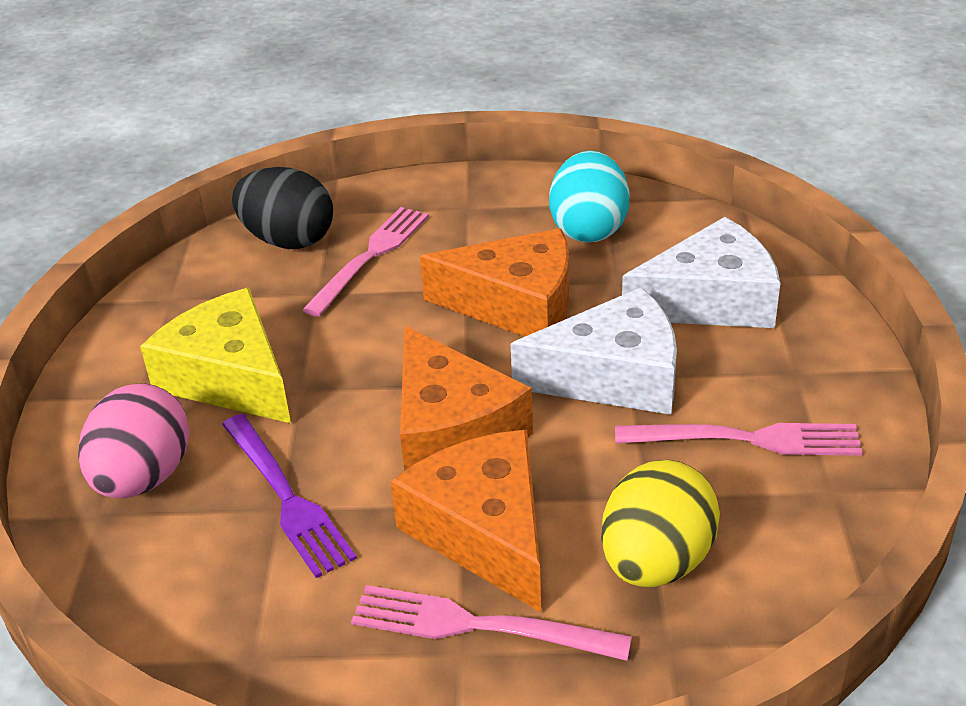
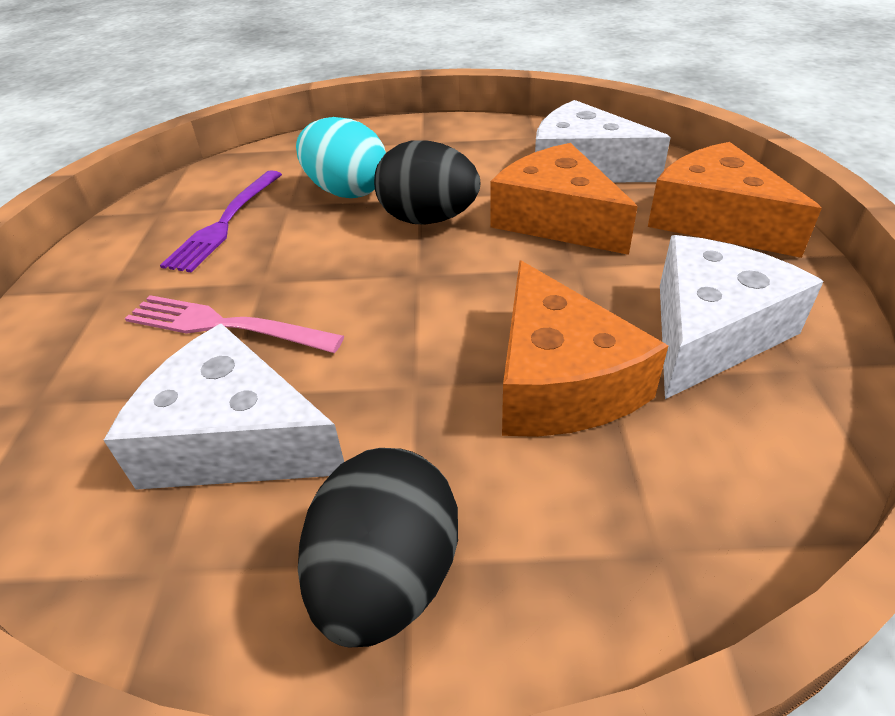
black egg: [232,167,333,249] = 1 -> [298,448,458,647] [374,140,480,225] = 2
pink egg: [78,383,190,498] = 1 -> none = 0
pink fork: [302,207,429,317] [351,585,632,661] [615,423,863,456] = 3 -> [125,295,344,353] = 1
white cheese: [511,287,677,415] [622,217,780,328] = 2 -> [104,324,344,490] [535,100,671,182] [660,235,824,399] = 3
yellow cheese: [140,288,291,423] = 1 -> none = 0
yellow egg: [601,460,720,587] = 1 -> none = 0

